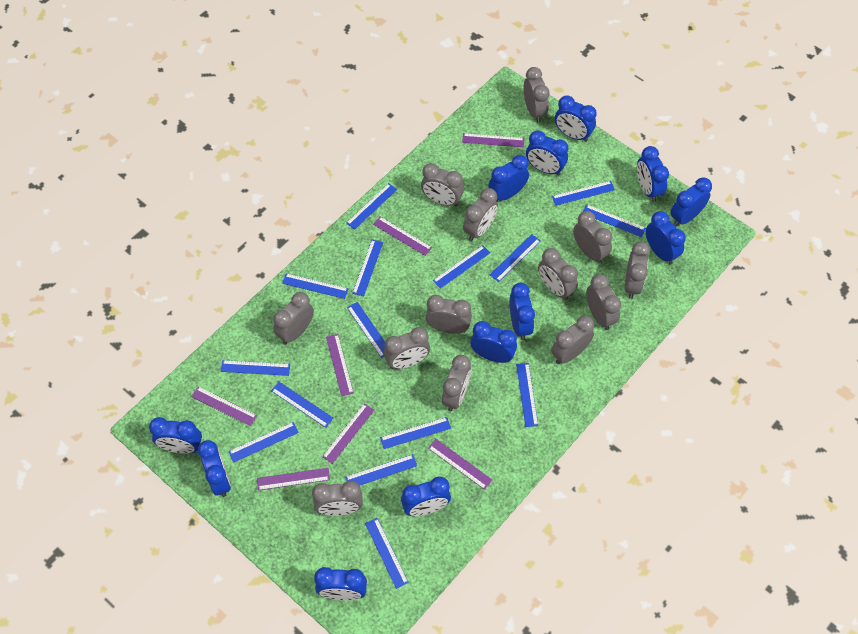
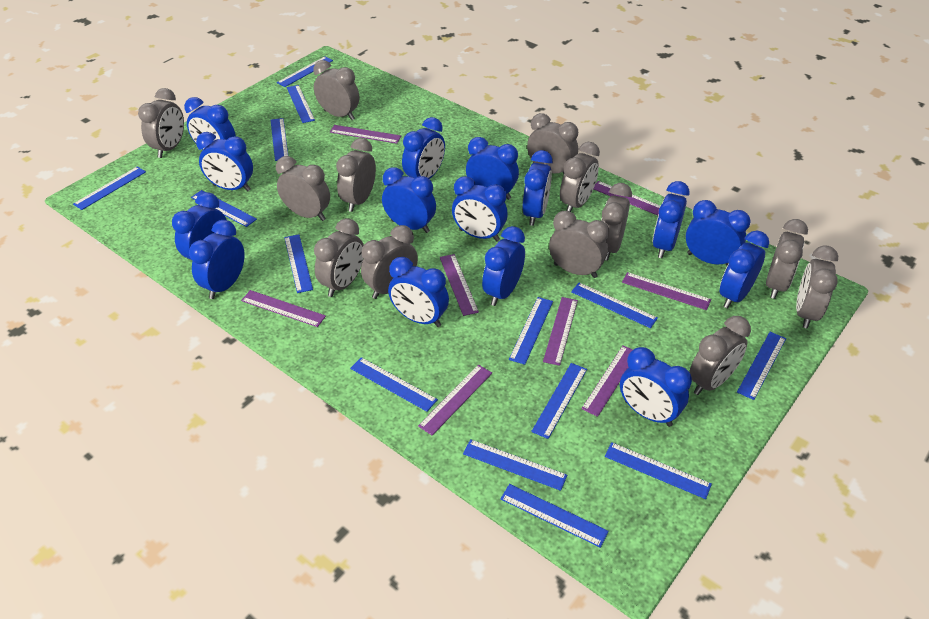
blue clock: [149,417,202,454] [198,440,231,497] [314,567,367,601] [401,476,451,516] [470,321,517,363] [488,155,529,201] [509,283,535,340] [526,130,568,176] [555,95,597,142] [637,146,669,202] [646,211,686,265] [670,177,712,226] = 12 -> [172,192,227,260] [184,97,236,150] [189,220,245,299] [196,132,253,191] [382,167,436,233] [388,257,449,327] [402,117,445,179] [452,176,508,241] [466,137,519,200] [482,226,525,306] [523,150,553,226] [620,347,692,427] [653,181,690,258] [685,200,750,266] [720,231,769,308] = 15
blue ruler: [221,360,290,376] [228,422,299,463] [271,382,334,428] [282,273,348,299] [345,454,417,486] [346,183,397,230] [347,302,385,358] [352,239,383,296] [365,518,409,589] [380,417,451,449] [433,245,490,289] [490,234,541,282] [516,363,538,427] [552,181,615,206] [583,205,646,237] = 15 -> [73,167,146,210] [191,190,257,227] [271,118,288,161] [277,56,333,87] [284,234,313,293] [287,85,315,123] [350,357,438,412] [463,439,567,491] [500,484,609,548] [509,297,553,365] [531,363,587,439] [571,283,658,328] [605,442,712,499] [737,332,786,400] = 14
purple ruler: [191,386,257,426] [257,468,330,490] [322,403,374,464] [326,334,354,396] [373,217,432,256] [428,439,492,490] [462,133,524,147] = 7 -> [241,290,326,327] [330,125,401,144] [418,365,492,435] [440,254,479,316] [543,297,578,366] [581,346,633,417] [594,181,660,215] [622,272,711,310] = 8

